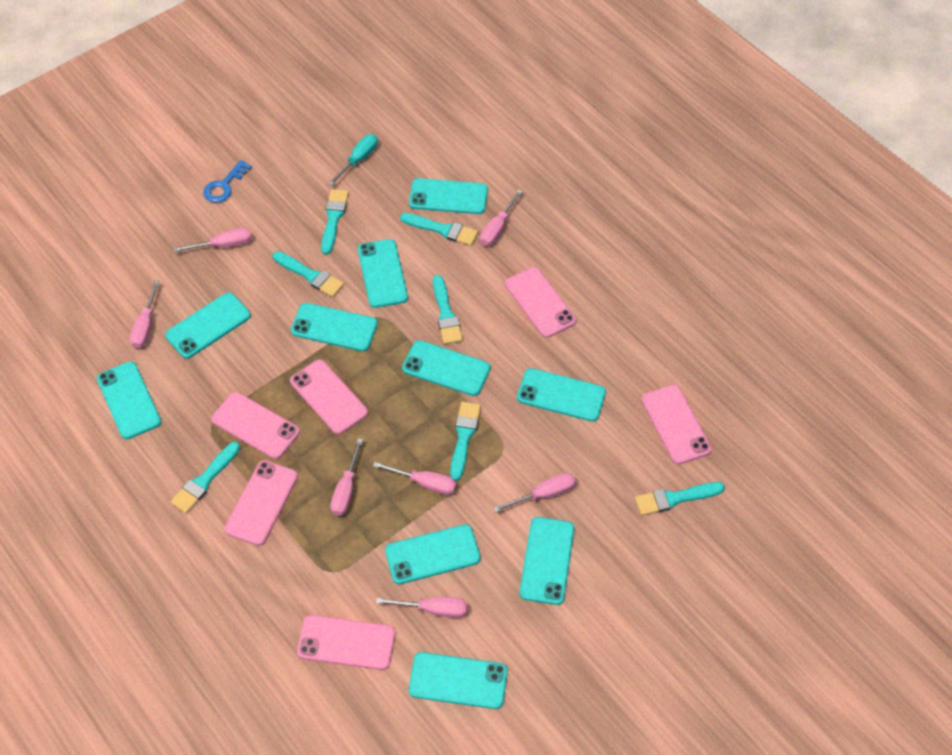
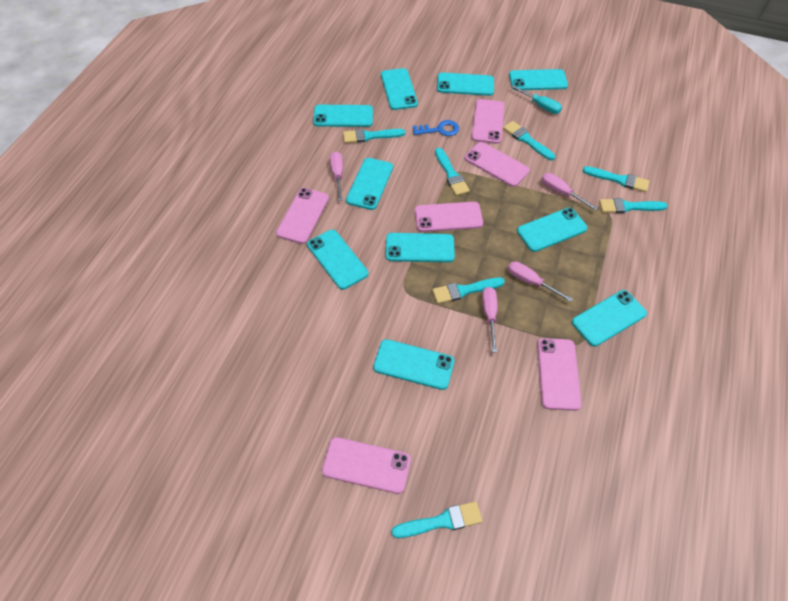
pink screwdriver: [130,280,159,349] [173,228,251,252] [331,438,363,516] [373,462,456,495] [376,597,467,618] [480,189,523,246] [494,473,576,512] = 7 -> [330,151,343,201] [482,287,497,352] [508,261,573,302] [541,173,598,210] = 4

